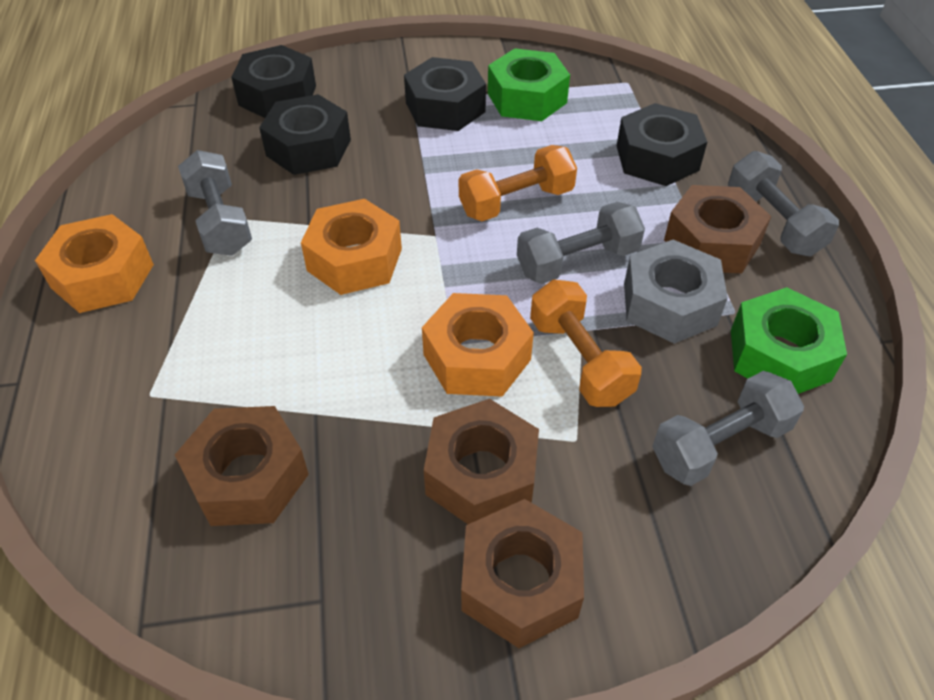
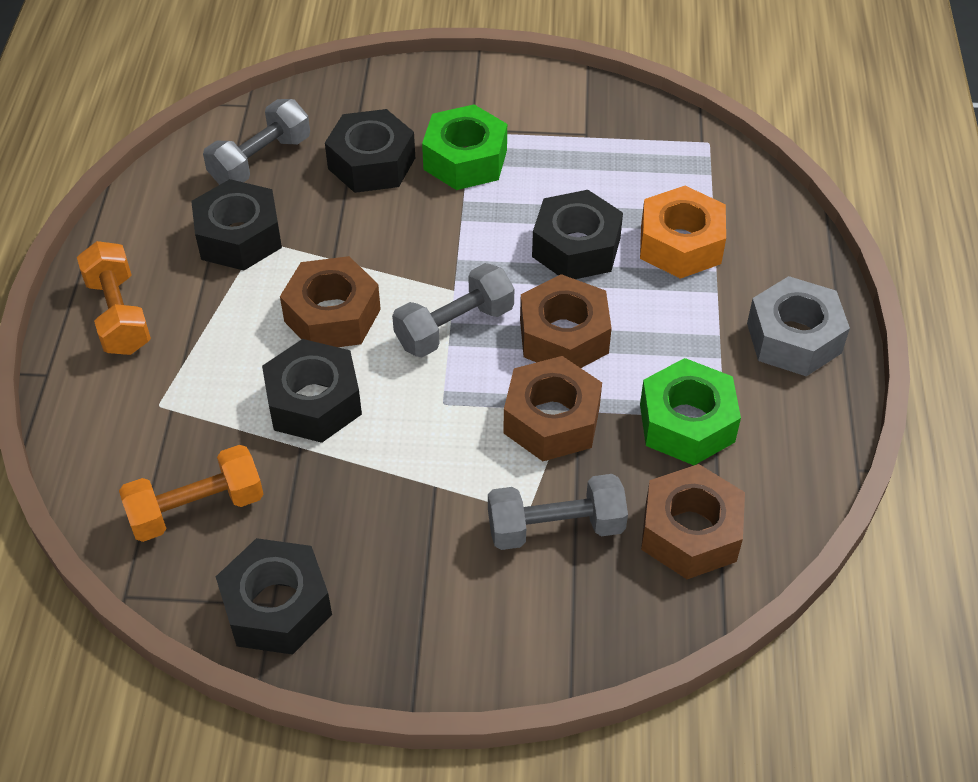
black nut: [231,45,316,118] [259,94,351,175] [404,57,486,131] [617,103,707,186] = 4 -> [191,179,282,271] [216,538,332,655] [262,339,362,443] [325,109,415,193] [532,190,623,279] = 5
grey dumbbell: [178,150,252,256] [517,202,645,284] [652,371,804,486] [728,151,839,257] = 4 -> [203,99,310,185] [392,263,514,357] [488,474,628,550] = 3
orange nut: [35,214,154,313] [301,199,402,295] [422,293,534,397] = 3 -> [640,186,726,279] = 1

